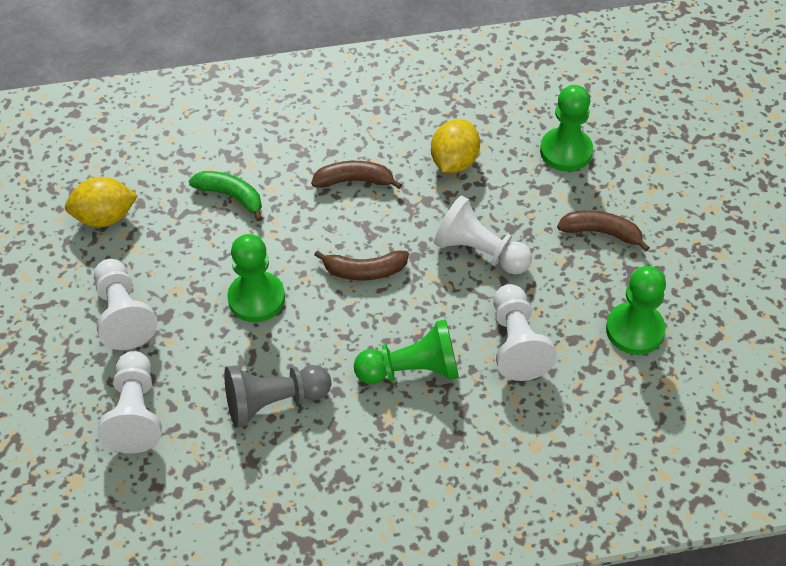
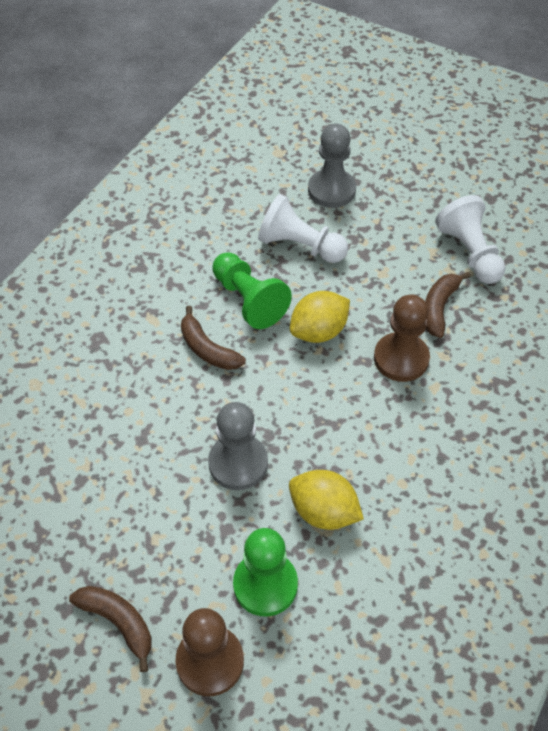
brown pawn: none = 0 -> [175,608,244,696] [374,294,430,382] = 2
green banana: [189,171,263,221] = 1 -> none = 0
green pawn: [227,234,285,322] [354,319,459,384] [540,85,593,171] [606,266,666,355] = 4 -> [212,252,292,329] [233,528,298,616] = 2
grey pawn: [224,365,331,428] = 1 -> [208,402,268,490] [308,124,356,208] = 2
white pawn: [94,259,157,350] [97,351,162,454] [434,195,532,275] [493,284,557,381] = 4 -> [258,194,348,263] [435,195,505,284] = 2

